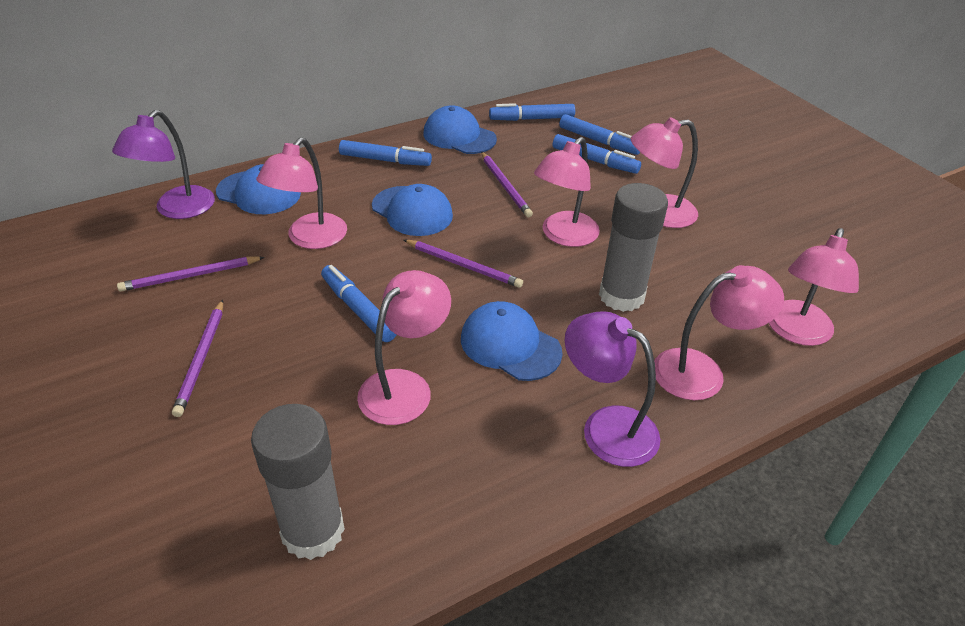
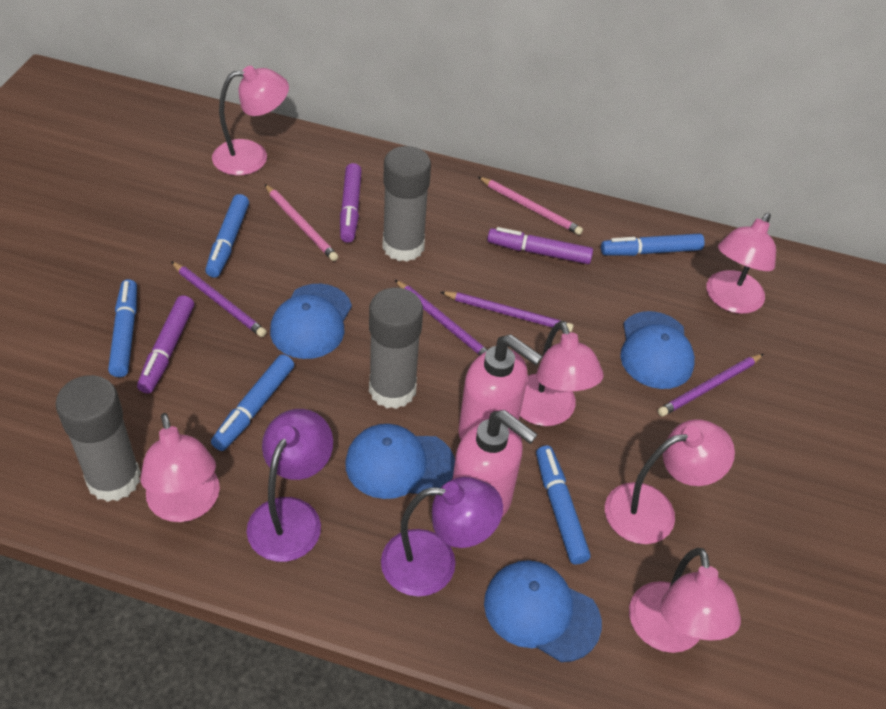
grey glue stick: [251,404,345,560] [599,183,668,312] = 2 -> [56,375,141,502] [369,288,423,409] [382,146,431,262] = 3
pink pencil: none = 0 -> [265,184,338,261] [478,177,583,235] = 2
pink soap dispenser: none = 0 -> [453,410,538,517] [458,334,543,439] = 2
purple marker: none = 0 -> [137,295,194,393] [340,163,362,243] [487,227,593,264] = 3

